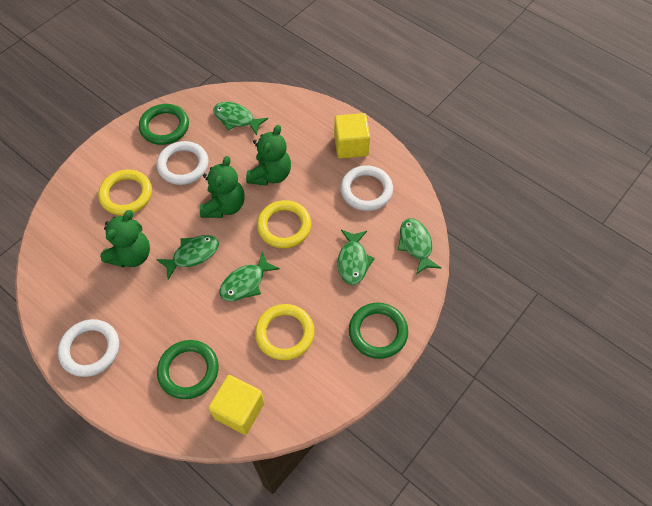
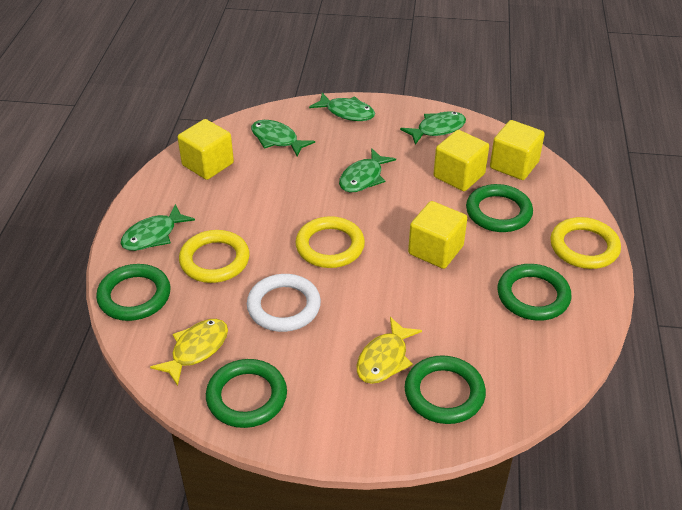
green ring: [139,104,189,145] [157,340,219,399] [349,303,408,359] = 3 -> [96,264,171,321] [206,359,287,428] [405,355,486,424] [466,184,533,232] [497,264,571,321] = 5
green teddy bear: [100,210,150,268] [200,156,245,218] [246,125,291,186] = 3 -> none = 0
white ring: [58,319,119,377] [157,141,209,185] [340,166,393,211] = 3 -> [247,274,321,332] = 1
yellow cube: [209,375,264,435] [334,113,370,158] = 2 -> [177,119,234,180] [408,201,467,269] [433,130,489,191] [490,120,545,180] = 4
yellow fish: none = 0 -> [150,319,228,386] [357,317,422,384] = 2

